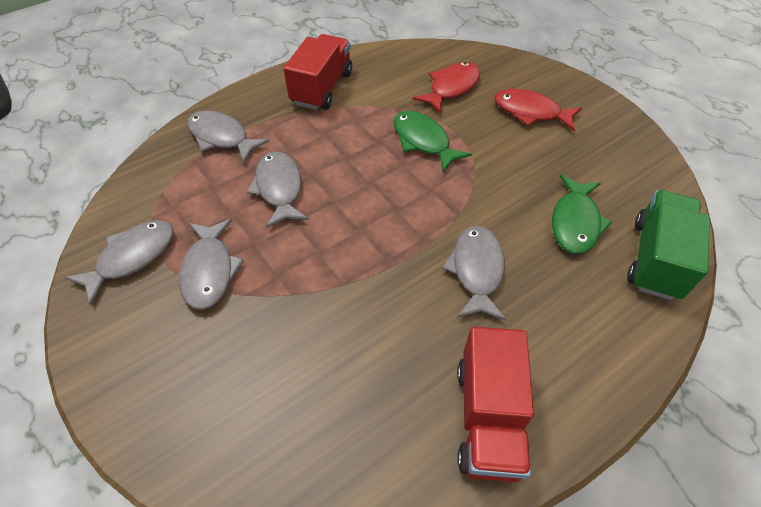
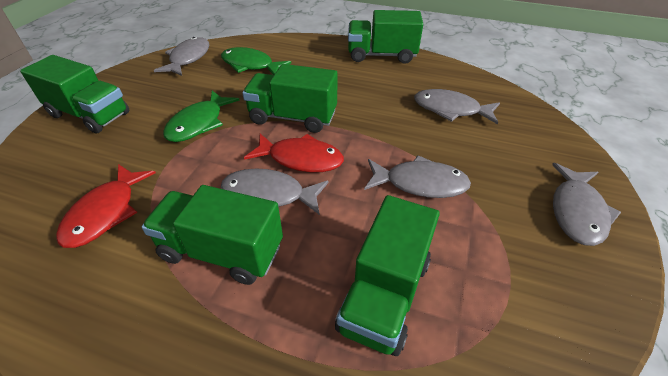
green truck: [627,190,710,300] = 1 -> [20,55,129,134] [142,185,283,285] [242,64,337,133] [335,195,440,356] [348,10,423,64] = 5
red truck: [283,34,352,110] [457,327,534,482] = 2 -> none = 0

